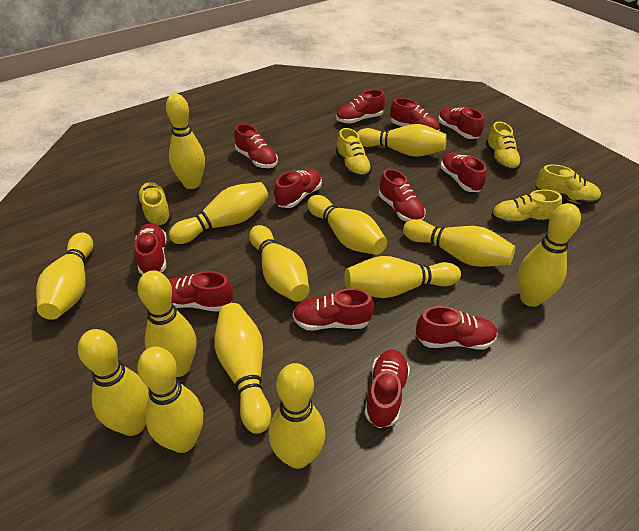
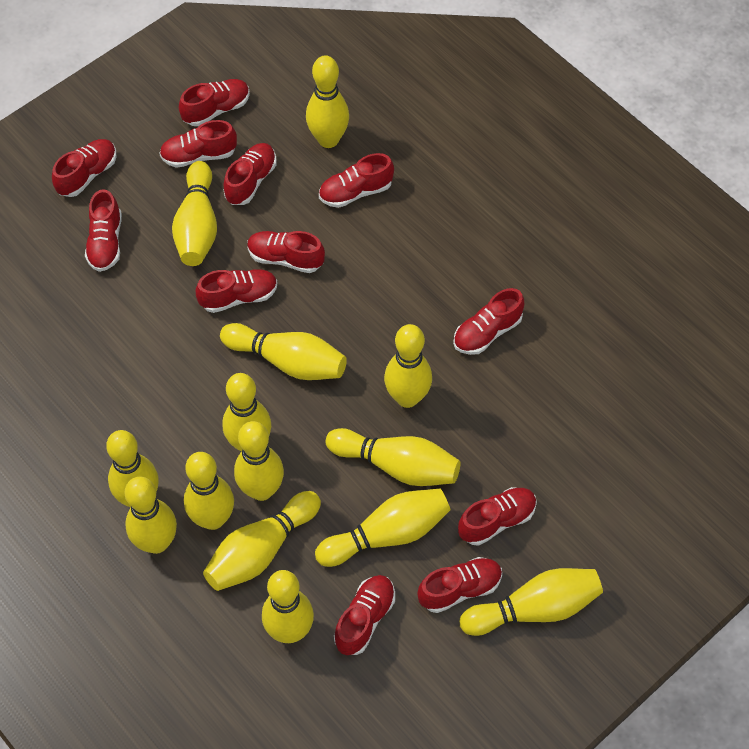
yellow shoe: [137,182,172,227] [336,128,372,178] [486,121,522,172] [491,189,562,225] [535,164,601,205] = 5 -> none = 0

